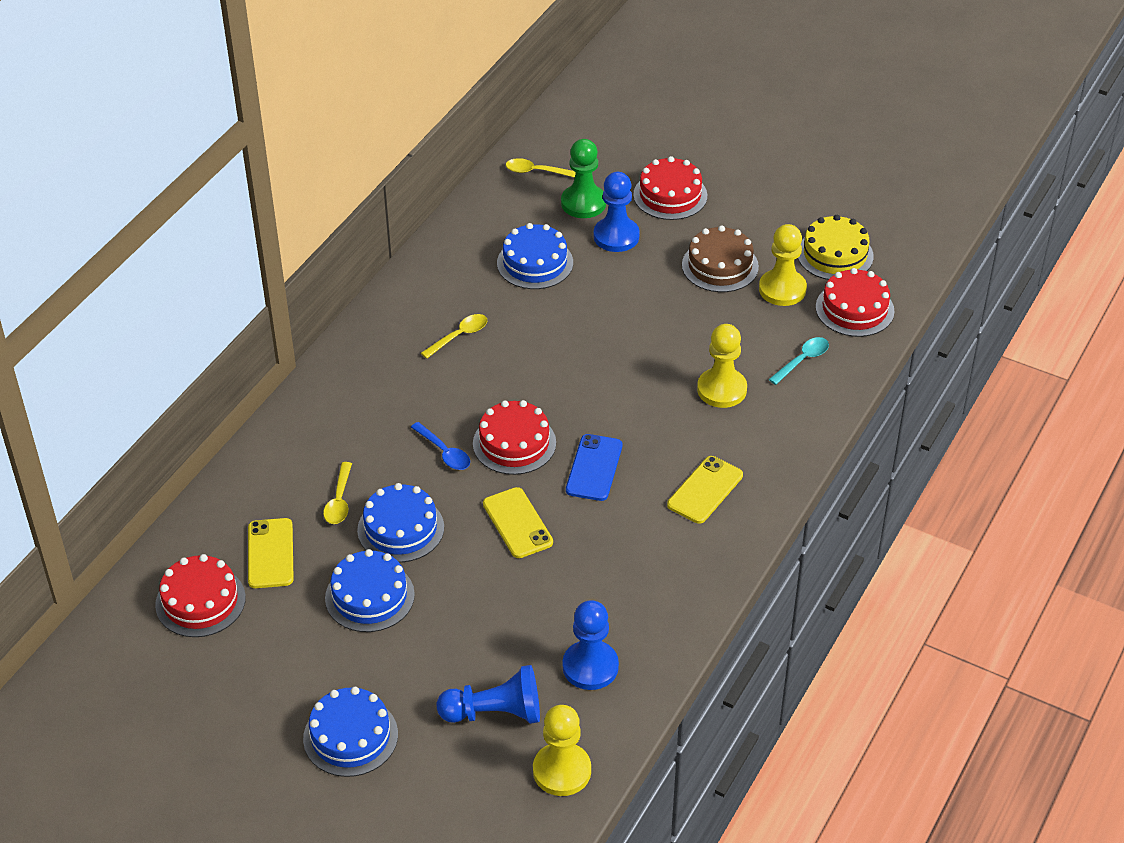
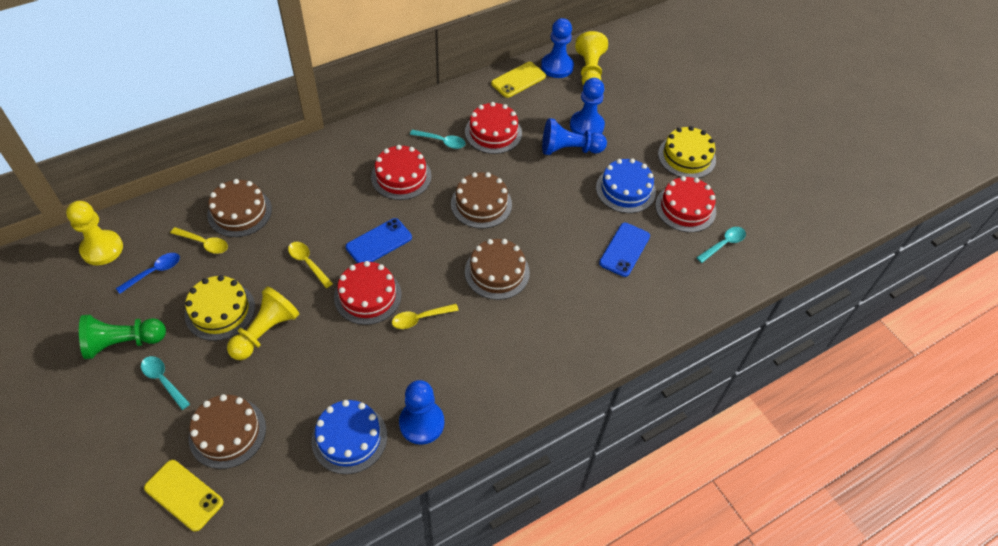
blue cake: [303,687,398,777] [325,549,415,632] [357,483,444,562] [497,223,573,289] = 4 -> [311,400,387,474] [596,158,656,213] = 2
blue pawn: [437,665,540,724] [563,600,619,690] [594,172,640,252] = 3 -> [399,380,444,445] [541,18,574,78] [542,118,607,155] [570,78,605,135] = 4
blue phone: [566,434,622,501] = 1 -> [346,218,412,263] [599,223,650,277] = 2
brown cake: [682,226,759,292] = 1 -> [189,394,266,469] [207,179,272,237] [451,172,512,229] [465,239,530,300] = 4
turquoise spoon: [769,337,829,385] = 1 -> [141,356,190,410] [410,130,466,149] [696,227,746,263] = 3
yellow cake: [798,215,874,280] = 1 -> [185,275,255,341] [658,126,716,178] = 2
yellow phone: [248,518,294,588] [483,487,553,558] [667,456,743,524] = 3 -> [144,460,223,531] [491,62,546,98] = 2

